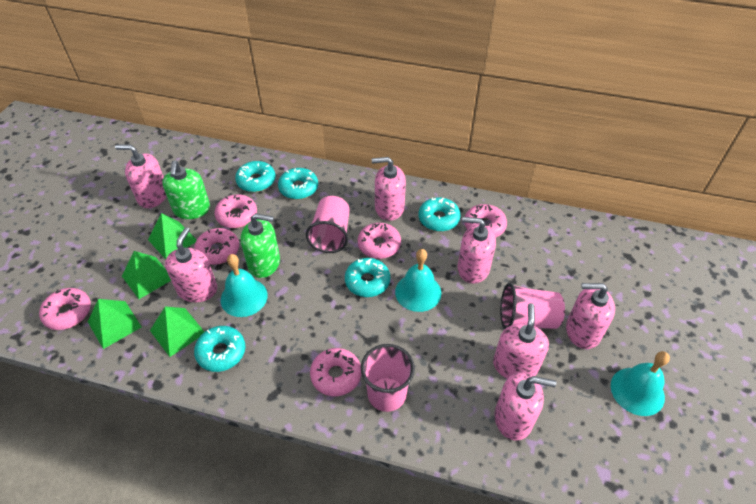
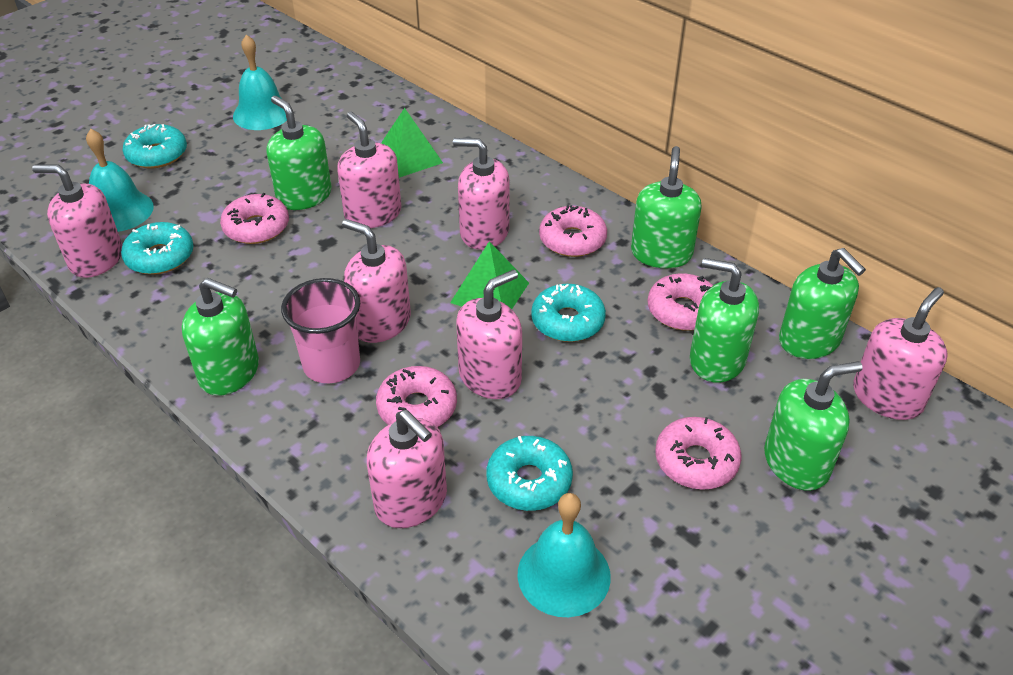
green pyramid: [88,299,141,349] [122,251,171,299] [148,213,196,259] [150,307,204,357] = 4 -> [381,108,443,178] [450,241,529,309] = 2
green soap dispenser: [162,161,210,219] [241,213,280,278] = 2 -> [182,278,259,396] [266,96,332,210] [631,146,702,268] [690,258,759,383] [764,361,863,491] [779,248,866,359] = 6
pink cup: [306,196,350,253] [361,344,415,412] [500,283,565,329] = 3 -> [281,278,360,383] = 1
pink donut: [39,288,91,330] [194,228,239,265] [215,194,257,228] [310,348,361,396] [358,223,401,259] [464,204,507,237] = 6 -> [220,193,289,244] [376,366,457,427] [539,205,607,257] [648,273,713,331] [655,417,742,490] = 5
turquoise donut: [194,326,245,372] [235,161,276,192] [278,168,318,199] [345,258,390,297] [419,197,461,231] = 5 -> [121,222,194,275] [123,124,187,168] [487,436,573,511] [531,284,606,342] = 4

